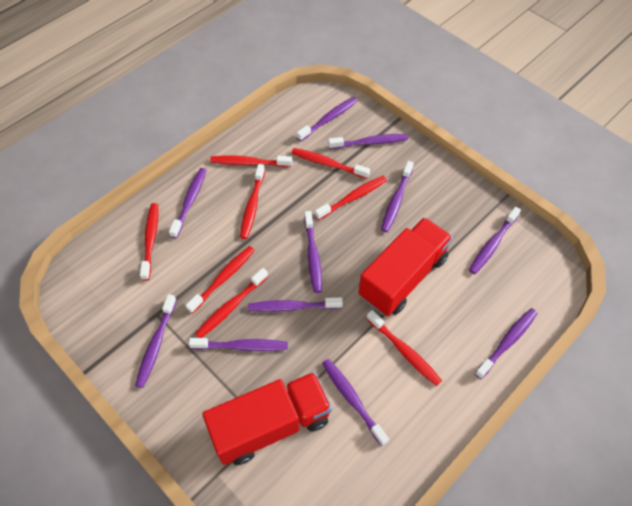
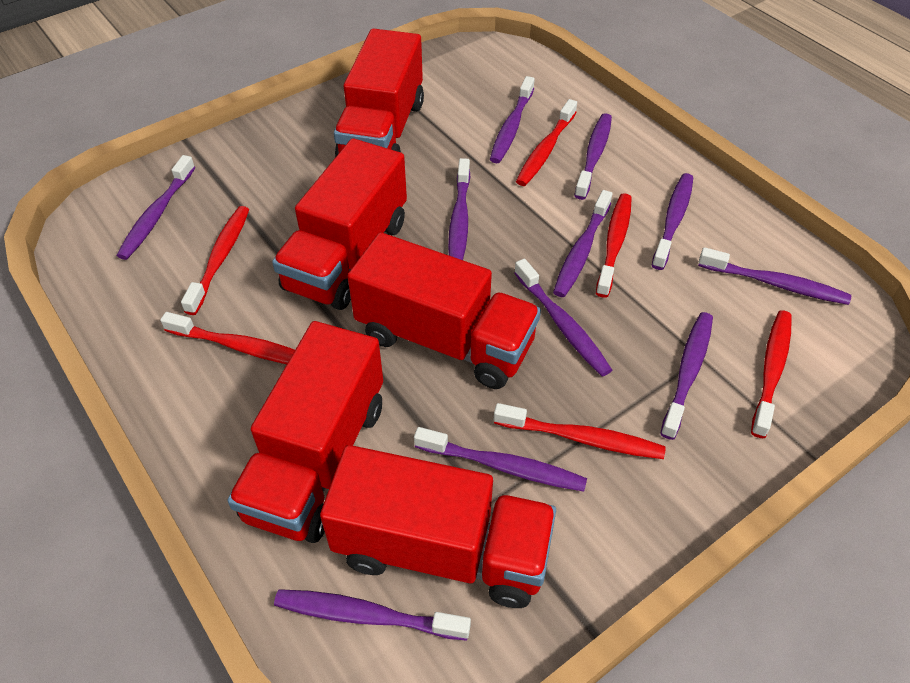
red toothbrush: [140,203,158,281] [186,246,255,314] [195,268,268,338] [210,156,292,167] [240,164,265,239] [292,148,370,179] [315,176,387,220] [366,310,442,386] = 8 -> [160,312,295,364] [181,206,249,315] [494,403,666,459] [516,99,577,186] [596,193,632,298] [751,310,792,438] = 6
red truck: [202,372,332,465] [359,217,453,316] = 2 -> [227,321,383,543] [272,138,407,310] [320,445,556,608] [334,28,424,157] [347,232,541,389] = 5

